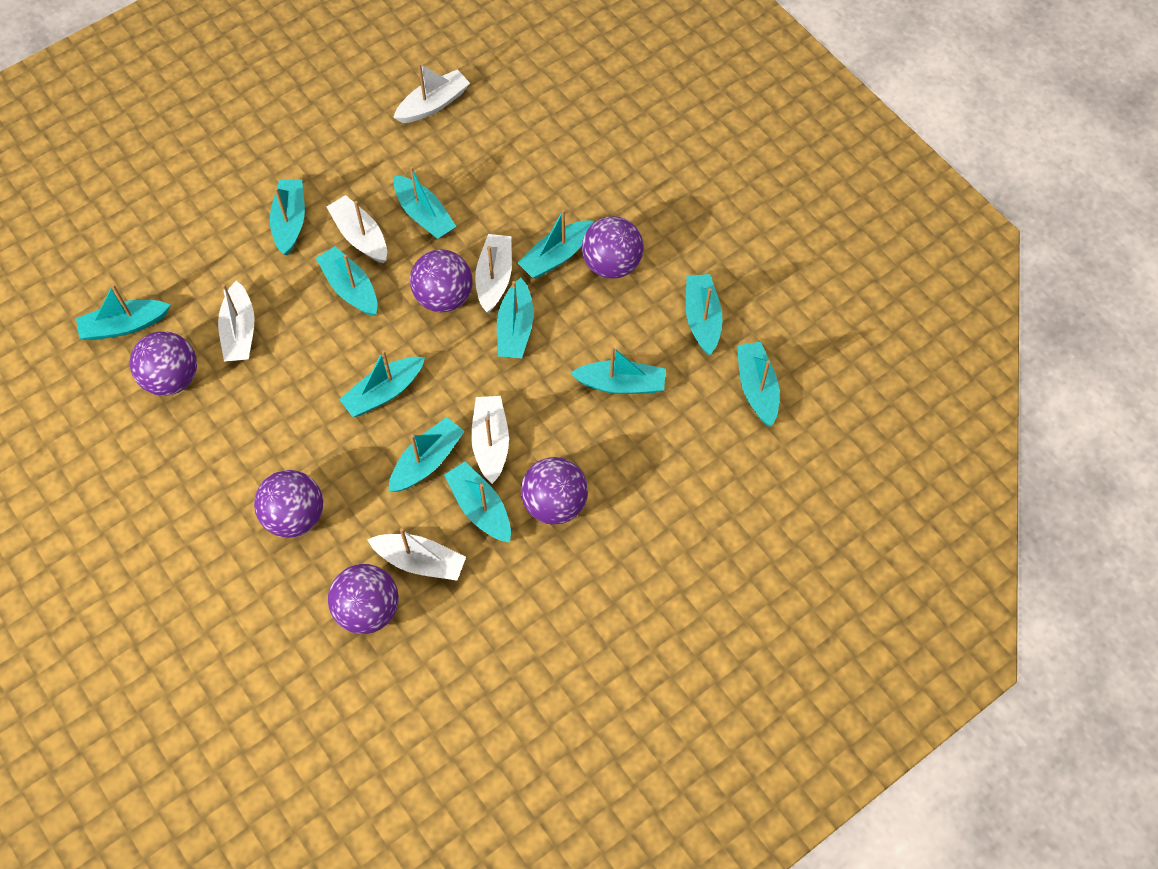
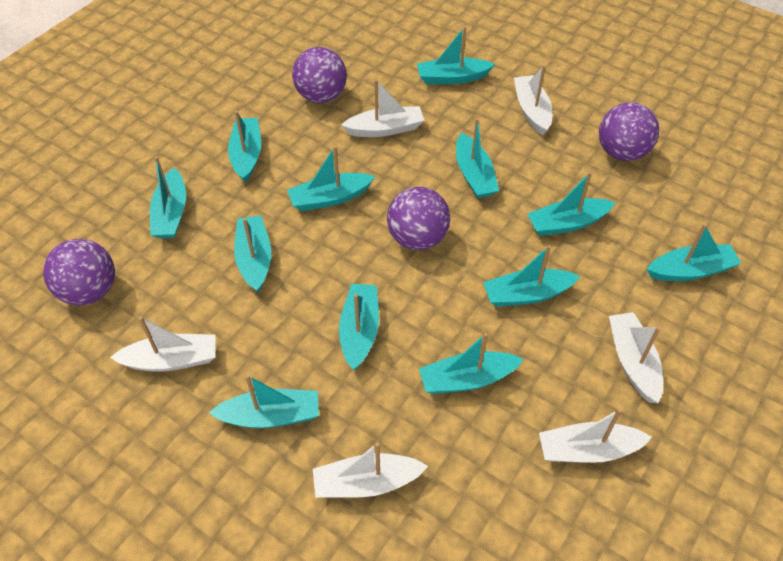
purple ball: [130,331,197,396] [254,470,323,538] [328,564,399,634] [410,249,473,312] [521,457,588,525] [582,216,644,279] = 6 -> [43,239,115,306] [292,47,347,103] [387,187,450,250] [599,102,659,161] = 4

